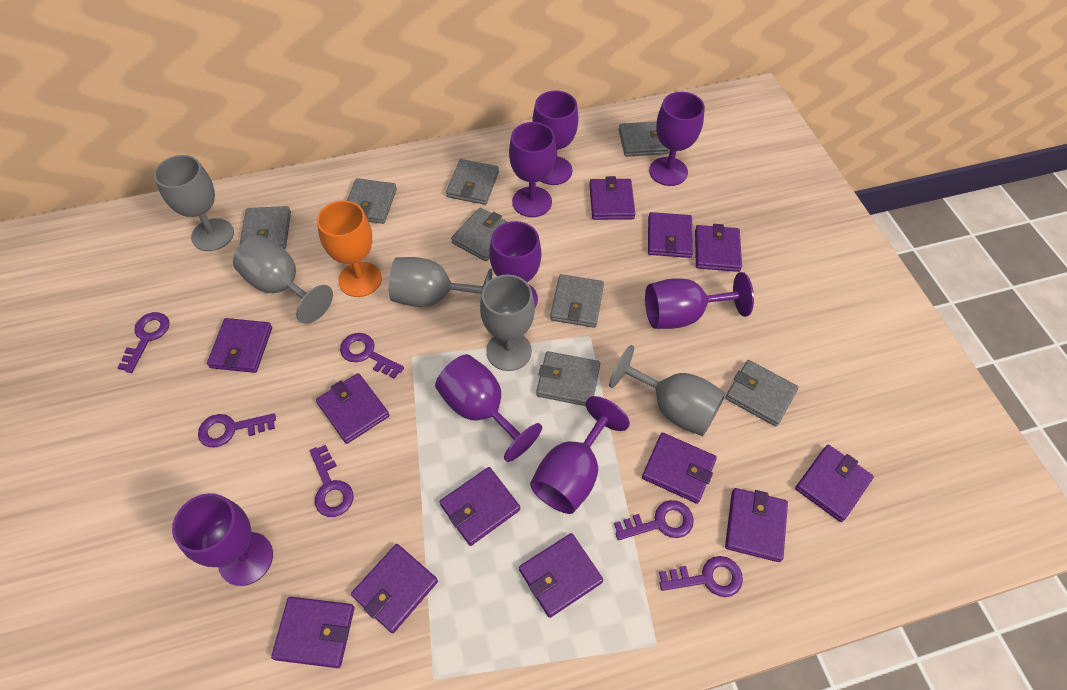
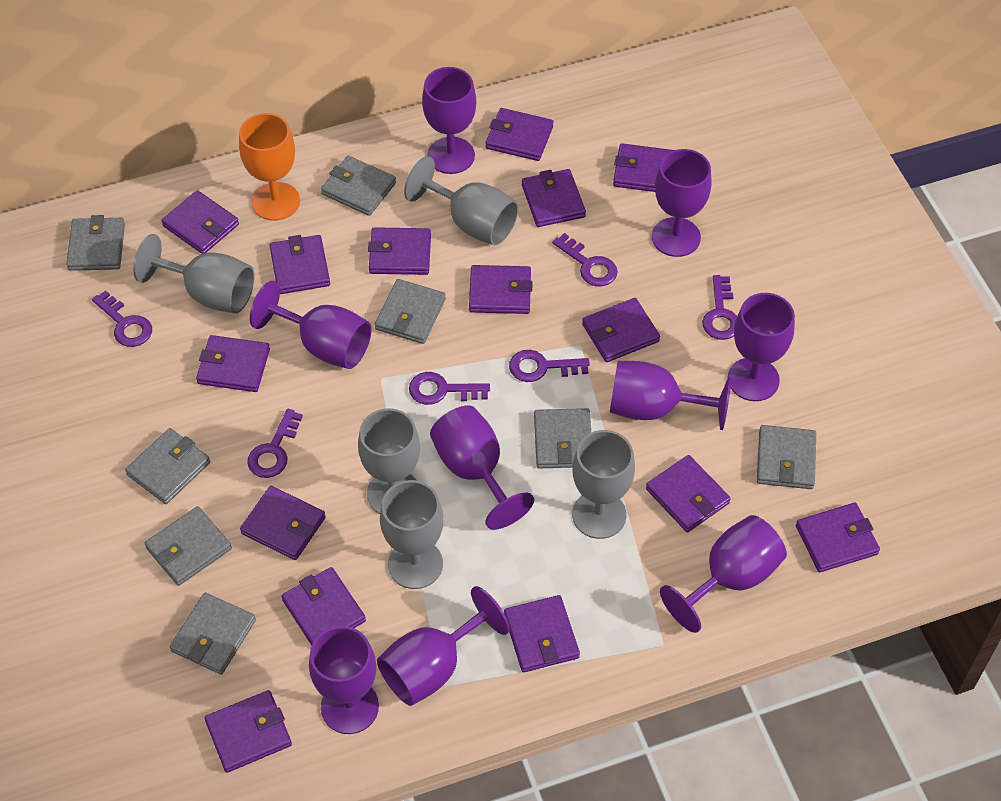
purple goblet: [172,493,273,586] [435,354,542,462] [489,221,541,308] [509,122,556,217] [530,396,630,514] [532,91,578,185] [645,272,754,329] [649,92,705,186] = 8 -> [250,281,372,369] [309,626,379,734] [377,586,510,706] [422,67,476,174] [430,406,534,530] [610,361,731,430] [652,149,712,257] [660,515,787,633] [728,293,795,401] = 9
purple wallet: [207,318,272,373] [271,597,354,668] [316,373,389,444] [351,544,438,633] [440,467,520,546] [519,533,603,618] [589,176,635,220] [642,433,717,504] [648,212,693,258] [695,224,742,272] [725,488,788,562] [795,444,874,522] = 12 -> [161,190,239,254] [196,335,270,392] [204,690,292,773] [240,486,326,560] [269,235,330,294] [282,567,366,646] [368,227,431,275] [469,265,533,314] [486,108,553,161] [504,595,580,672] [522,169,586,227] [582,298,660,362] [613,143,674,192] [646,455,731,532] [796,503,880,572] = 15

